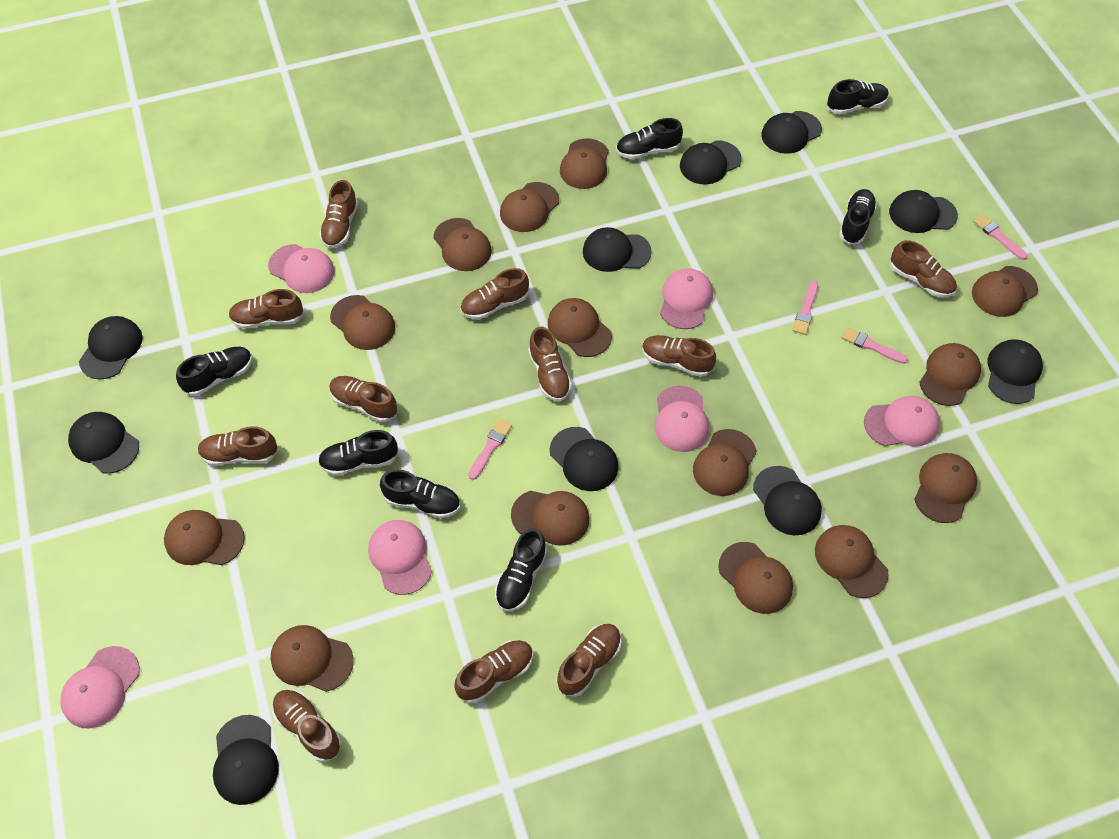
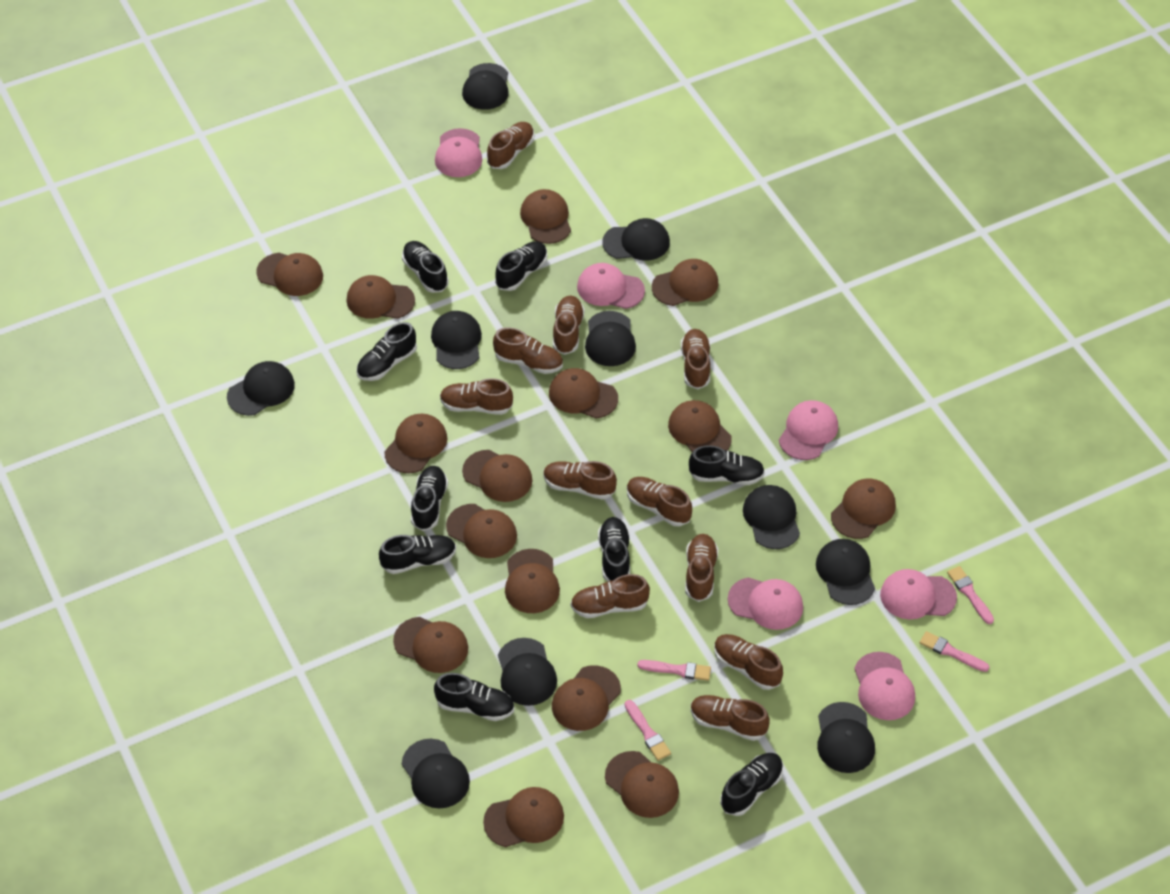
black shoe: [176,347,252,396] [318,430,398,476] [380,469,460,518] [495,528,547,611] [616,118,683,159] [827,79,889,114] [839,189,877,245] = 7 -> [356,322,417,381] [379,535,456,574] [402,241,449,293] [411,466,448,531] [434,673,514,721] [495,241,547,291] [598,517,630,581] [689,445,765,485] [720,753,783,816] = 9
brown cap: [164,510,245,565] [271,625,354,692] [330,295,395,350] [433,218,492,271] [500,182,559,232] [511,491,590,546] [548,298,612,357] [560,138,609,189] [693,429,757,496] [718,542,793,614] [815,525,889,598] [914,453,977,523] [919,343,981,406] [972,266,1038,317] = 14 -> [256,253,323,296] [347,275,415,319] [384,414,447,473] [393,617,468,673] [446,504,517,558] [462,450,532,502] [483,787,564,847] [505,549,560,613] [520,189,571,244] [549,368,618,418] [552,665,621,731] [605,751,679,818] [652,259,718,306] [668,400,732,452] [831,479,896,539] = 15

